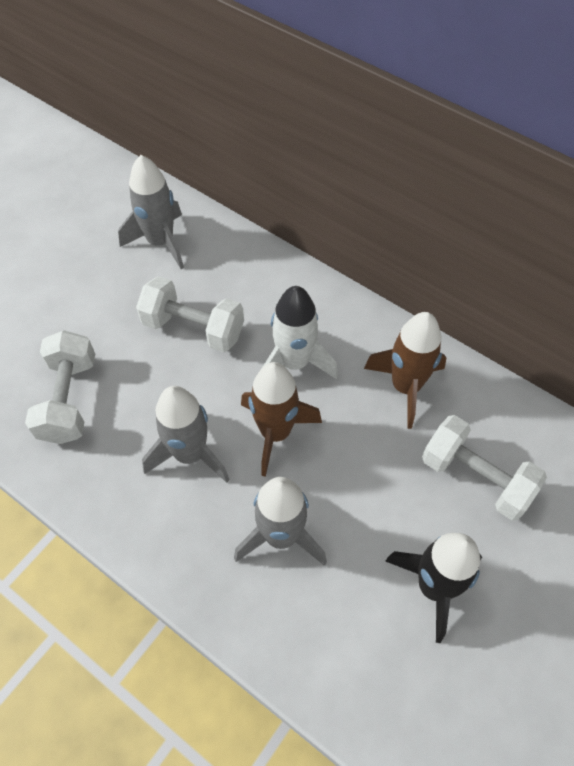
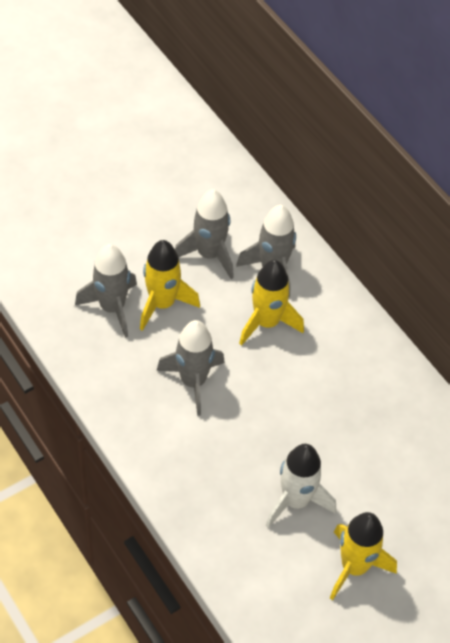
black rocket: [386,533,482,643] = 1 -> none = 0
brown rocket: [241,362,322,477] [364,312,447,429] = 2 -> none = 0
grey rocket: [118,155,184,269] [142,386,230,483] [234,477,327,566] = 3 -> [75,244,137,338] [157,320,225,416] [175,189,234,279] [236,205,296,297] = 4
white dumbbell: [25,330,95,444] [136,276,244,352] [422,415,547,520] = 3 -> none = 0
yellow rocket: none = 0 -> [140,240,200,331] [239,260,304,346] [330,512,397,600] = 3

